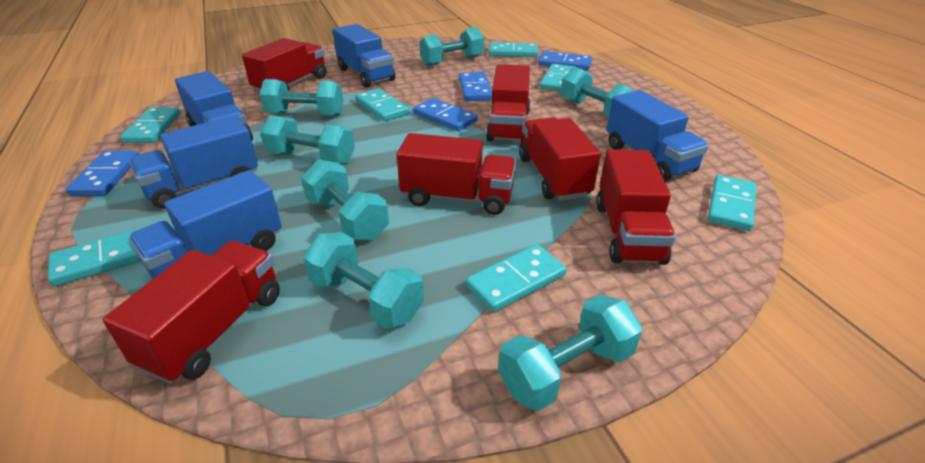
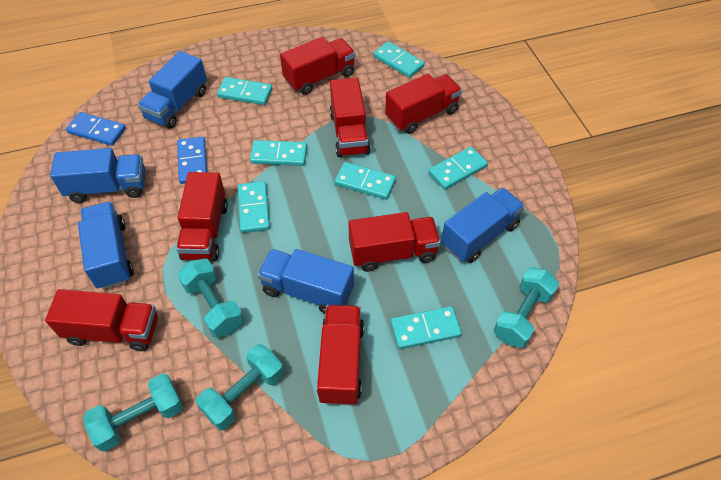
blue domino: [66,150,139,196] [413,98,478,131] [459,72,492,101] [538,51,592,70] = 4 -> [66,112,126,146] [177,137,207,184] = 2
red truck: [103,241,280,384] [242,38,326,92] [397,133,516,215] [486,64,530,143] [519,117,601,201] [596,149,676,265] = 6 -> [45,289,158,351] [176,172,228,261] [280,37,355,95] [317,305,364,405] [329,78,371,157] [348,212,441,272] [385,73,462,134] = 7
turquoise dumbbell: [259,79,344,116] [260,115,355,165] [301,159,389,241] [303,232,424,329] [419,27,484,66] [498,294,642,411] [561,67,635,117] = 7 -> [83,373,183,452] [178,259,244,338] [196,344,284,431] [494,267,559,348] = 4

